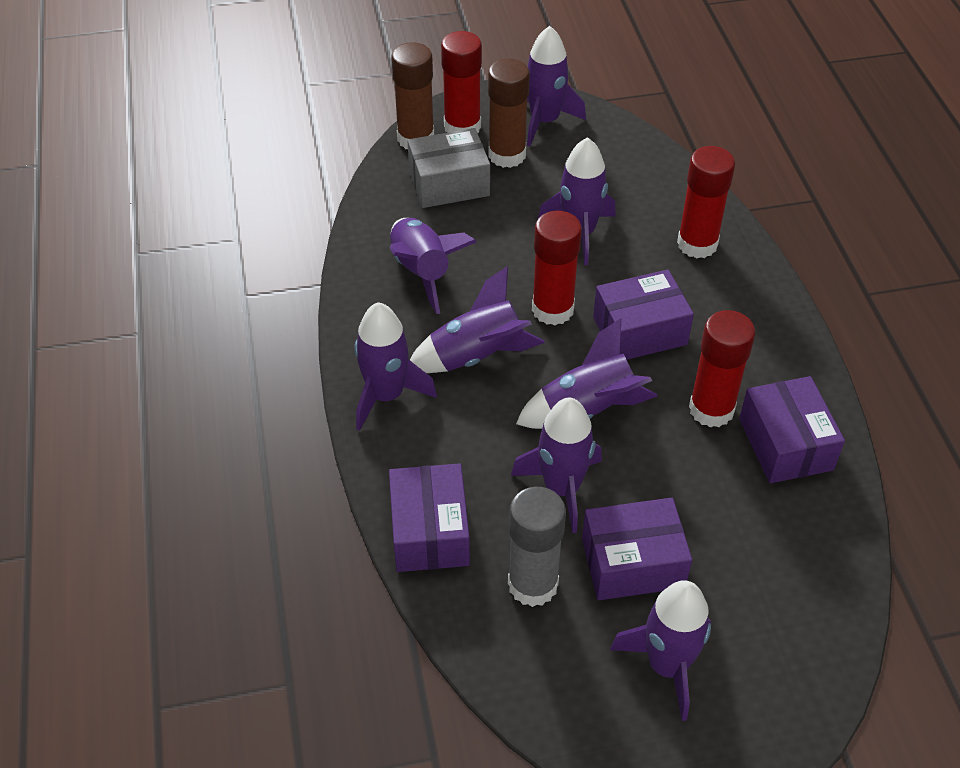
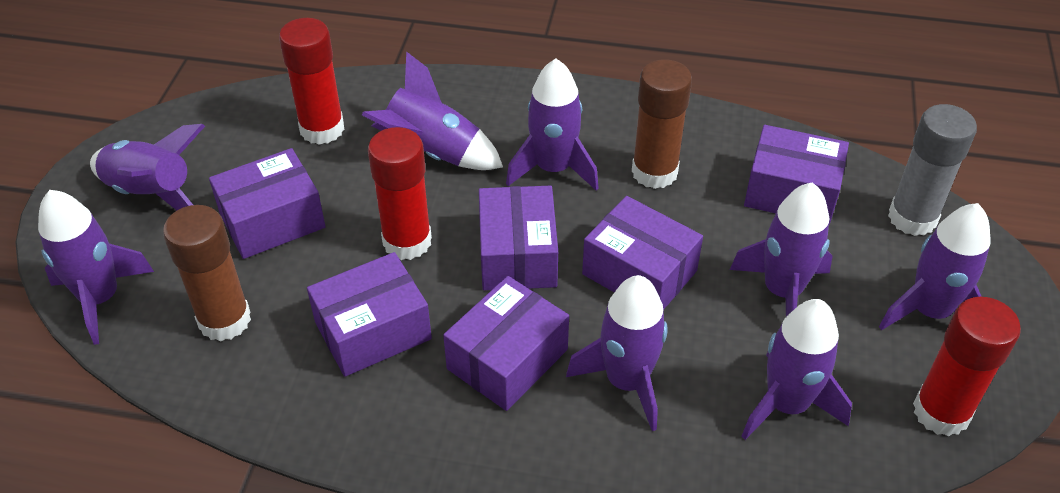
grey box: [407,128,490,208] = 1 -> none = 0
purple box: [389,463,470,572] [582,498,692,600] [593,270,694,360] [739,376,845,483] = 4 -> [209,148,326,259] [307,252,432,377] [443,276,569,411] [479,186,558,290] [582,196,703,310] [744,125,849,225] = 6
red glue stick: [441,31,482,133] [532,211,582,325] [677,146,735,258] [689,310,755,427] = 4 -> [279,18,345,145] [368,127,432,260] [913,296,1021,437] = 3

